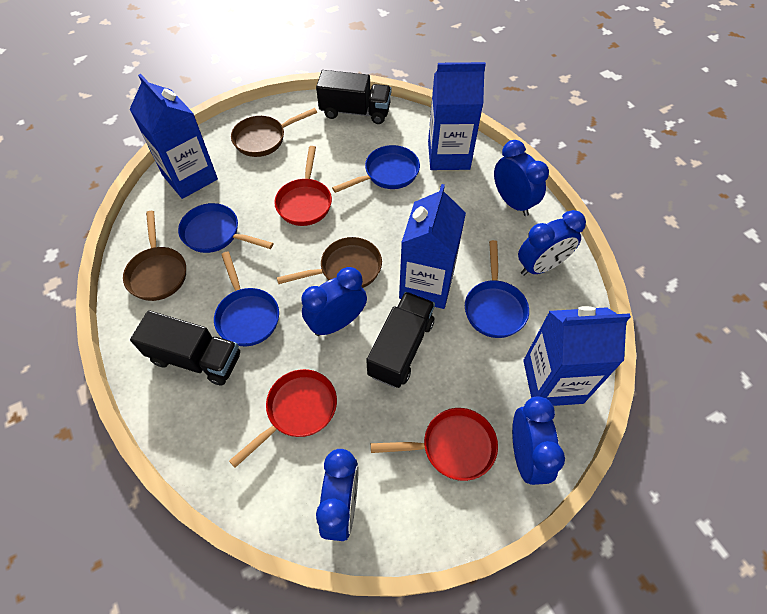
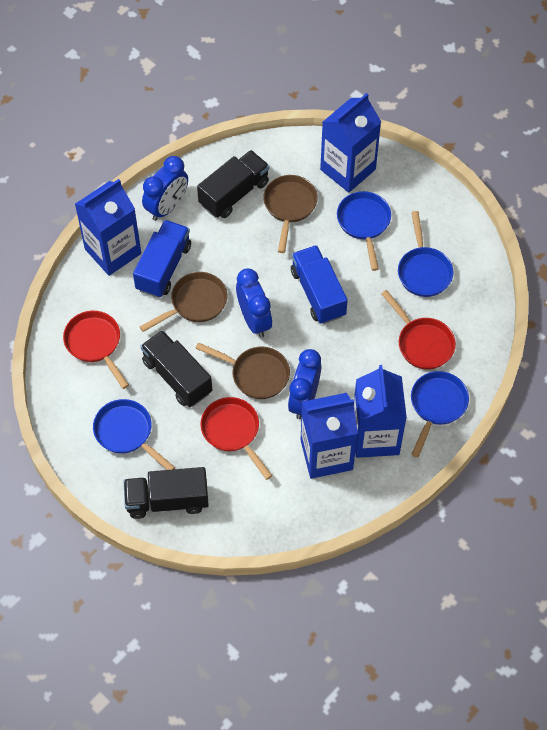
blue clock: [301,267,367,336] [316,449,359,541] [494,140,549,216] [512,396,565,485] [518,210,586,276] = 5 -> [142,156,188,221] [236,268,272,338] [288,349,321,419] = 3
blue truck: none = 0 -> [133,220,191,298] [291,245,348,324] = 2

